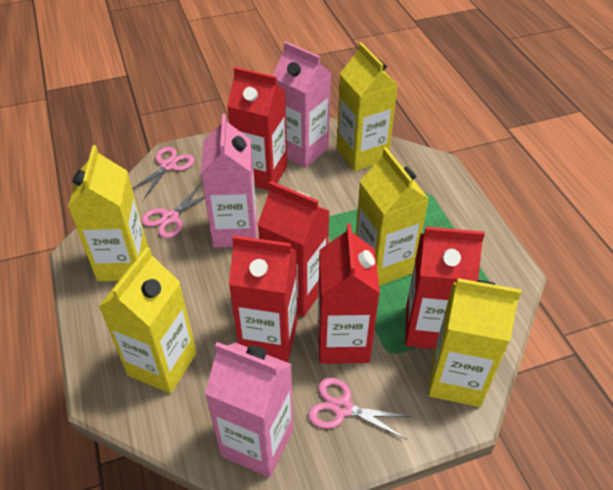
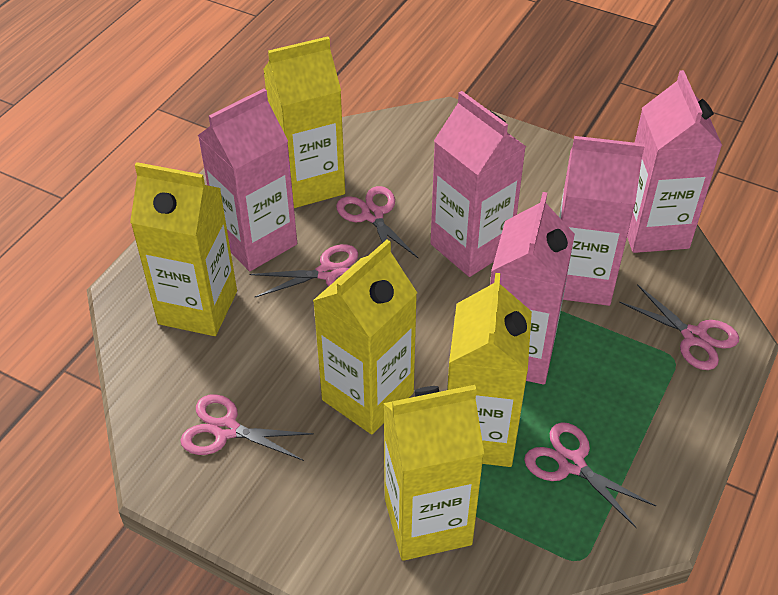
pink carton: [201,114,257,248] [205,342,293,478] [273,41,331,168] = 3 -> [198,88,297,271] [431,91,526,277] [490,192,575,384] [559,136,645,306] [627,70,722,253] = 5
pink scissors: [132,147,195,199] [141,184,205,238] [308,378,413,440] = 3 -> [181,394,314,461] [250,244,358,297] [336,186,419,259] [524,422,656,528] [619,284,739,370] = 5
red carton: [227,67,287,190] [229,235,298,362] [257,181,330,317] [318,223,380,364] [405,227,485,349] = 5 -> none = 0

